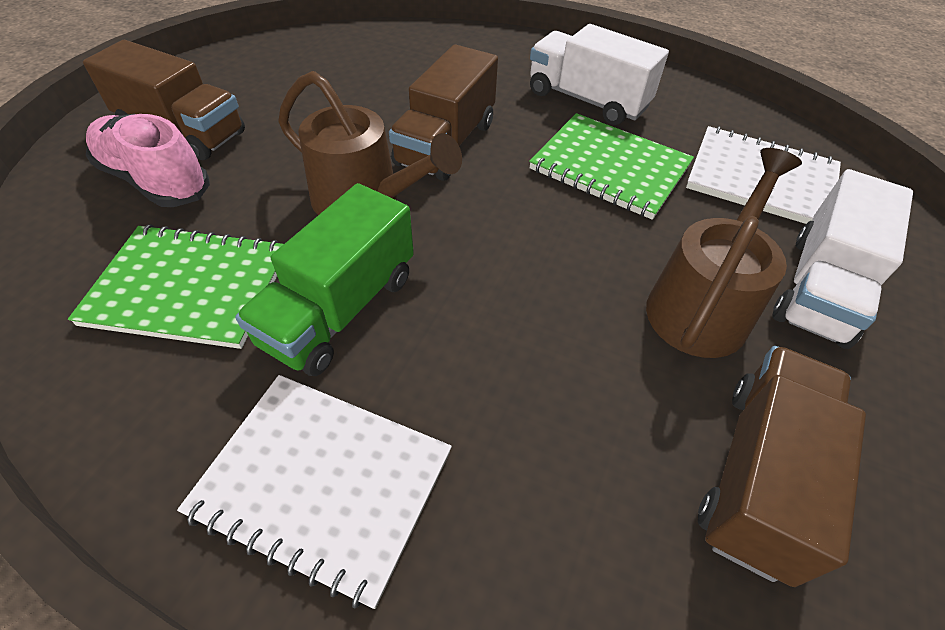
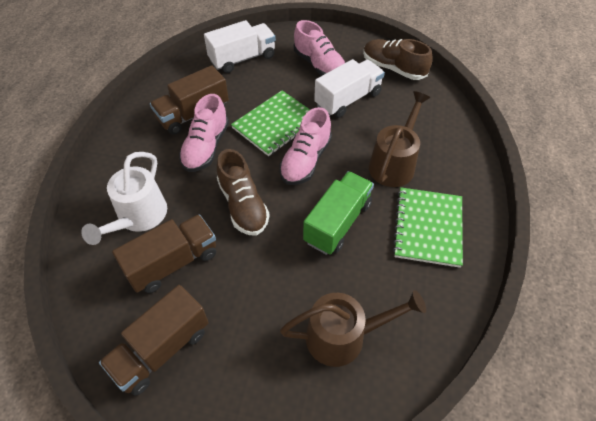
brown shoe: none = 0 -> [217,149,270,235] [363,39,433,80] = 2
pink shoe: [86,114,210,207] = 1 -> [179,94,229,172] [279,107,332,185] [294,20,346,76] = 3
white notebook: [177,375,452,609] [686,126,841,224] = 2 -> none = 0
white watering can: none = 0 -> [81,152,167,245] = 1

